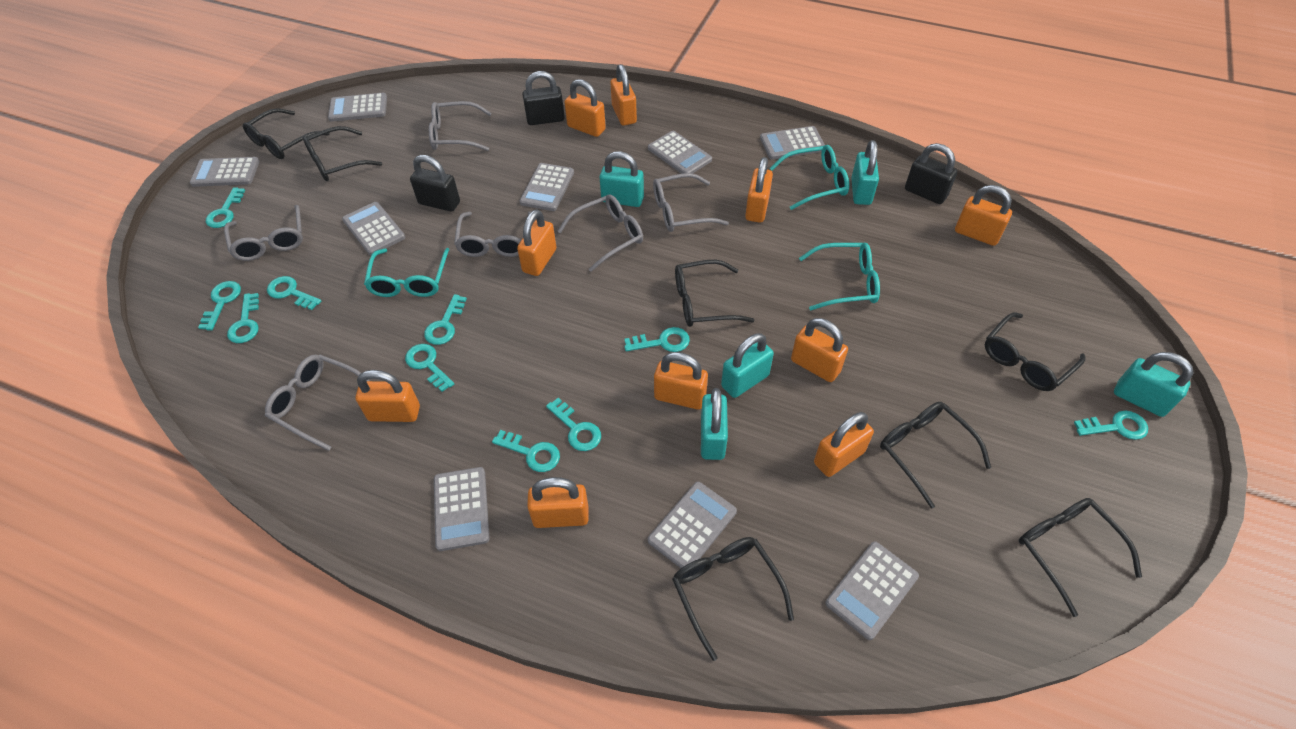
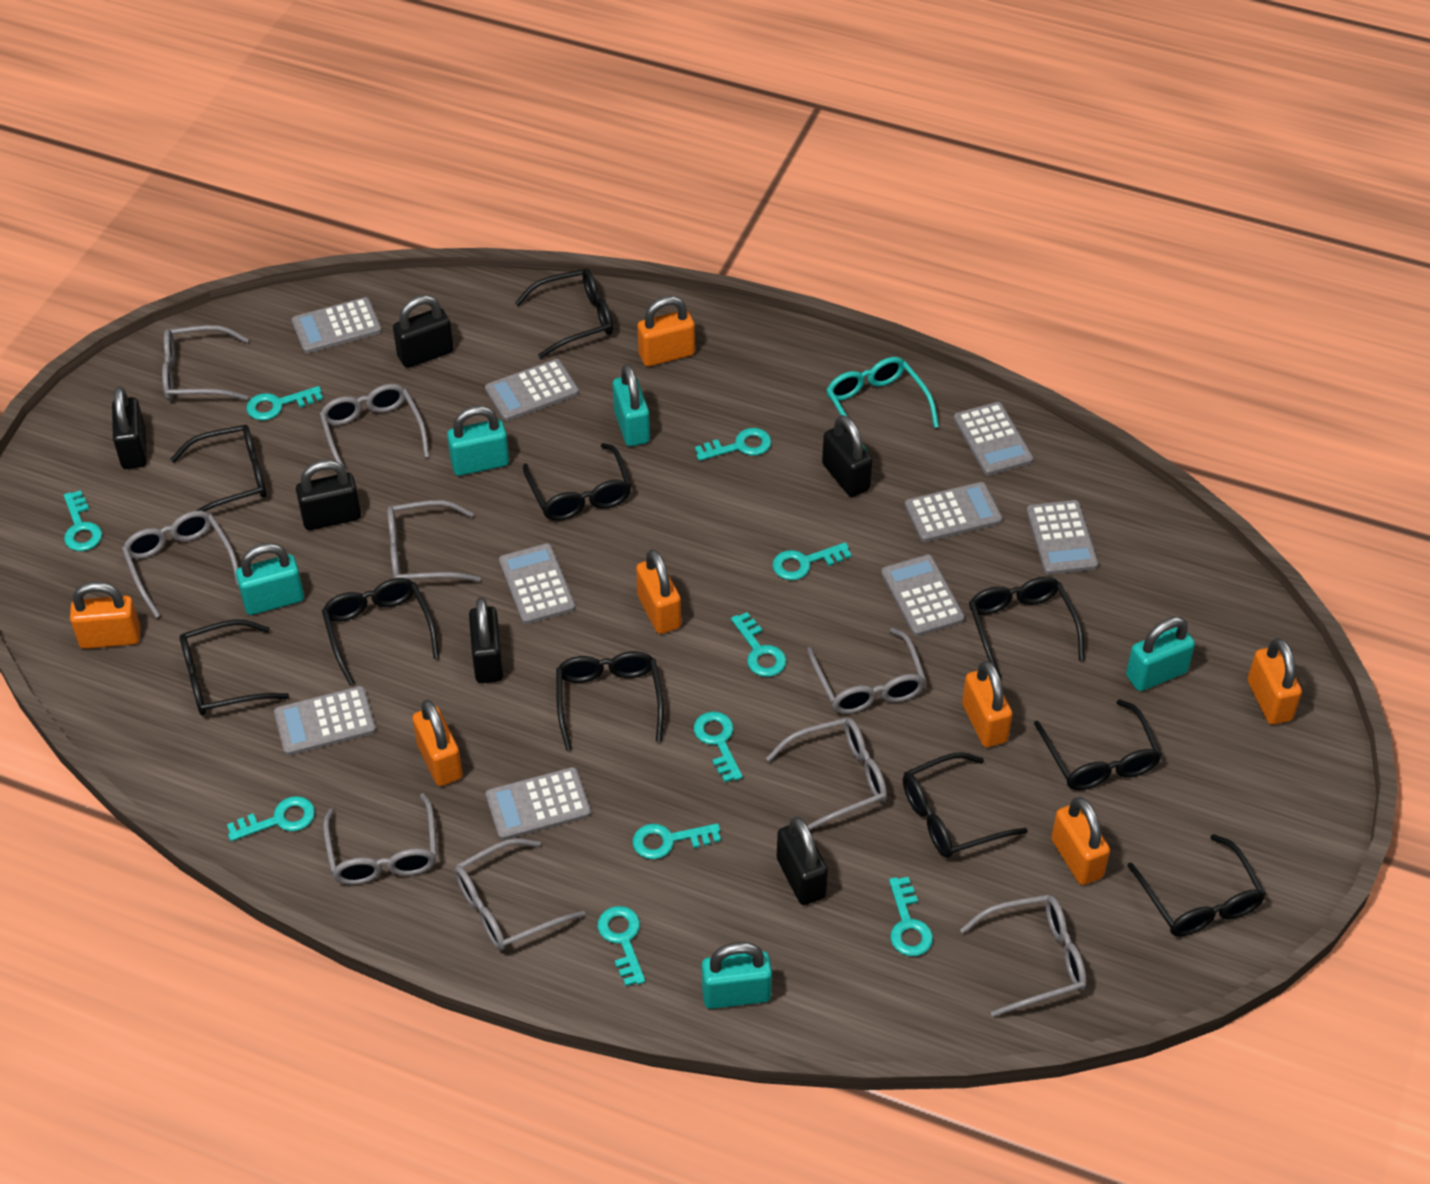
black glasses: [243,108,329,159] [303,126,382,181] [672,537,794,661] [675,260,755,327] [880,402,991,509] [985,312,1086,391] [1019,498,1142,617] = 7 -> [170,425,266,511] [180,619,289,715] [322,578,440,685] [515,268,613,359] [523,443,632,521] [556,651,664,751] [903,752,1028,858] [969,577,1085,678] [1034,699,1162,790] [1127,834,1266,937] = 10
black padlock: [410,155,460,211] [522,71,565,125] [905,143,957,204] = 3 -> [112,386,147,469] [296,460,361,530] [393,295,454,368] [469,597,503,683] [777,816,828,905] [822,415,872,497] = 6
grey glasses: [224,205,303,261] [265,354,369,451] [429,101,491,151] [454,211,531,257] [557,194,643,272] [653,173,729,232] = 6 -> [122,511,239,618] [162,325,249,401] [319,384,430,473] [323,793,437,885] [387,500,481,582] [455,838,585,951] [766,717,887,830] [807,628,926,714] [960,894,1087,1017] = 9
orange padlock: [356,370,420,422] [517,209,556,276] [527,477,589,528] [565,79,606,137] [611,64,637,126] [654,352,708,410] [745,157,773,223] [791,318,848,382] [814,412,874,477] [955,185,1012,246] = 10 -> [70,582,140,649] [412,699,462,786] [636,549,681,634] [637,296,695,367] [962,661,1013,747] [1051,797,1110,885] [1248,638,1302,725] = 7
turquoise glasses: [364,248,450,297] [770,145,849,210] [799,242,880,310] = 3 -> [826,357,939,451] = 1

